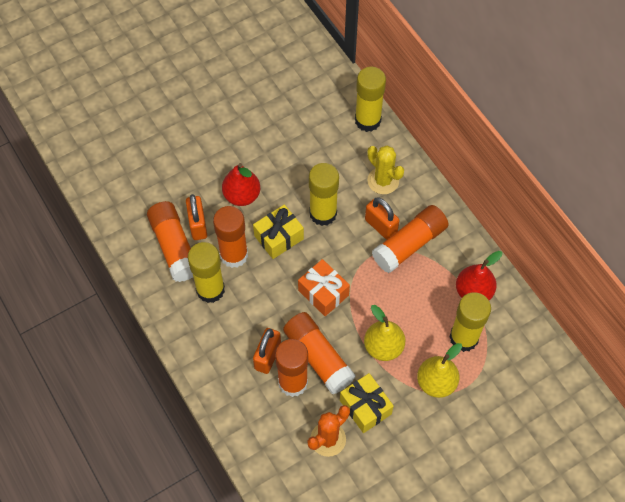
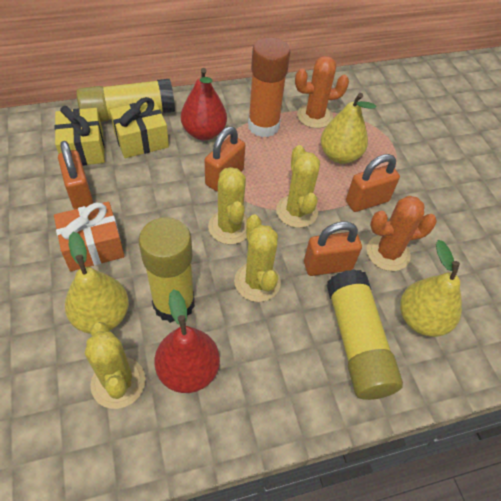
orange cactus: [308,405,350,457] = 1 -> [295,56,349,128] [367,196,437,271] = 2
orange glue stick: [147,201,193,282] [213,206,248,268] [275,339,308,397] [283,312,356,394] [372,205,449,273] = 5 -> [248,37,290,137] = 1
orange padlock: [186,194,207,240] [253,328,281,374] [365,197,399,240] = 3 -> [58,141,93,210] [205,126,245,192] [304,222,362,276] [346,154,400,212] = 4
yellow cactus: [367,146,404,194] = 1 -> [85,322,146,409] [208,167,248,244] [234,214,281,302] [276,145,320,228] = 4
yellow glue stick: [188,242,225,303] [309,163,339,226] [355,67,386,132] [449,292,491,352] = 4 -> [76,79,175,122] [139,217,195,323] [327,269,403,400] = 3
yellow pear: [364,305,405,361] [417,343,462,398] = 2 -> [65,232,129,334] [321,93,376,164] [400,240,462,337] = 3

